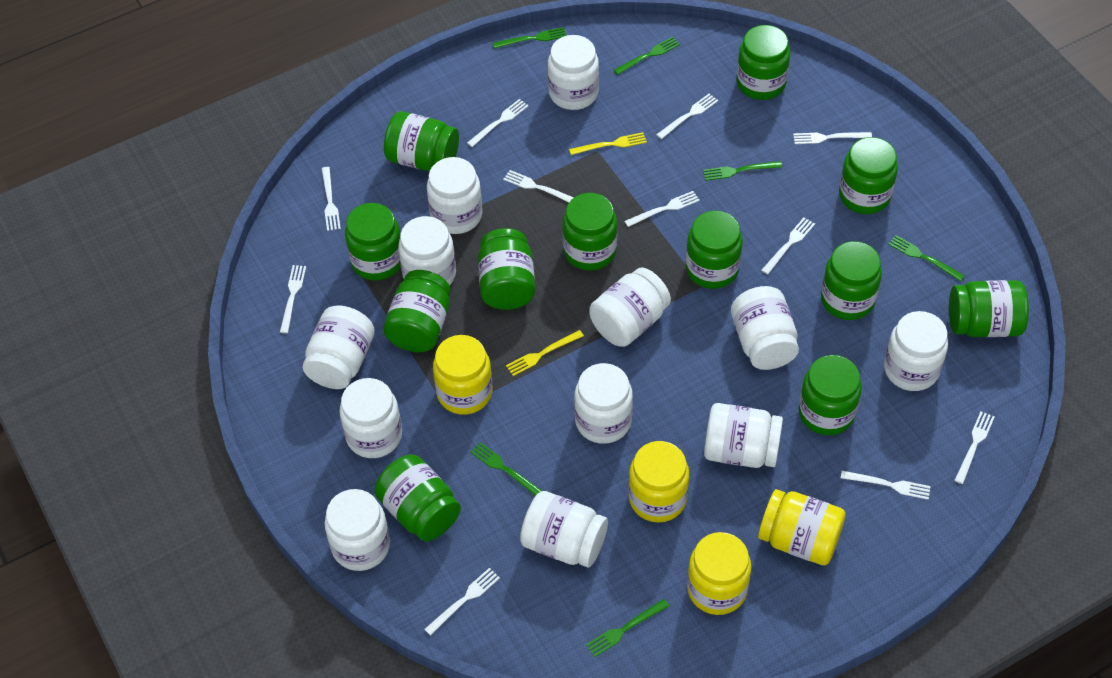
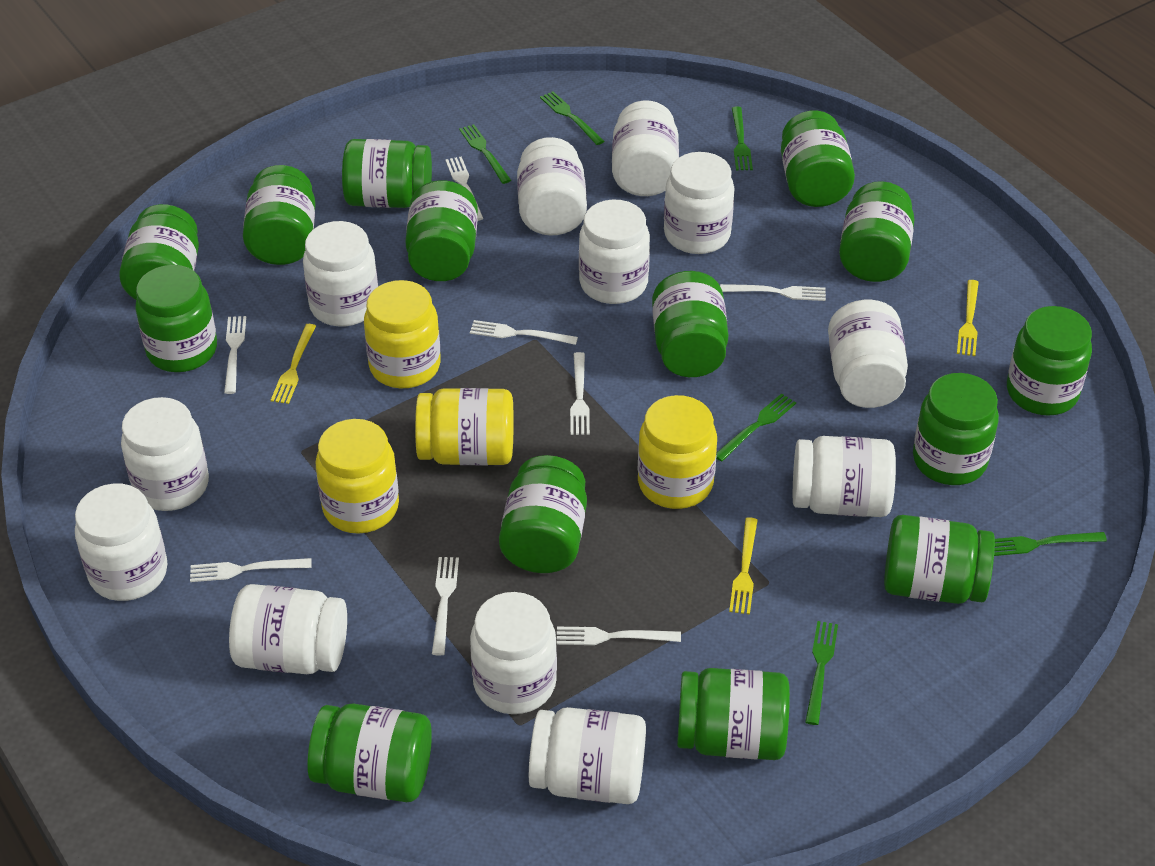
green jar: [345,203,401,281] [374,455,461,542] [383,270,451,353] [384,111,459,171] [478,228,535,310] [562,193,618,271] [686,211,743,289] [737,25,790,100] [798,355,862,435] [821,241,882,320] [839,137,898,214] [949,280,1029,337] = 12 -> [119,204,199,300] [135,265,217,372] [243,165,315,265] [307,703,432,802] [342,139,432,208] [405,180,478,281] [499,455,587,573] [652,271,728,377] [677,668,790,760] [781,110,855,207] [839,181,914,282] [884,515,995,604] [913,373,999,485] [1007,306,1092,416] = 14
white fork: [280,265,306,333] [322,167,341,231] [424,568,500,636] [467,99,529,147] [503,170,574,202] [624,191,700,227] [656,93,718,139] [761,218,815,275] [793,132,872,144] [841,471,931,500] [954,411,994,484] = 11 -> [190,558,312,582] [224,316,246,394] [432,557,459,655] [445,157,483,221] [470,320,578,345] [556,627,681,645] [570,352,590,435] [720,284,826,301] = 8
yellow fork: [506,330,584,376] [569,132,647,155] = 2 -> [271,324,316,404] [729,517,758,614] [957,280,979,356] = 3

